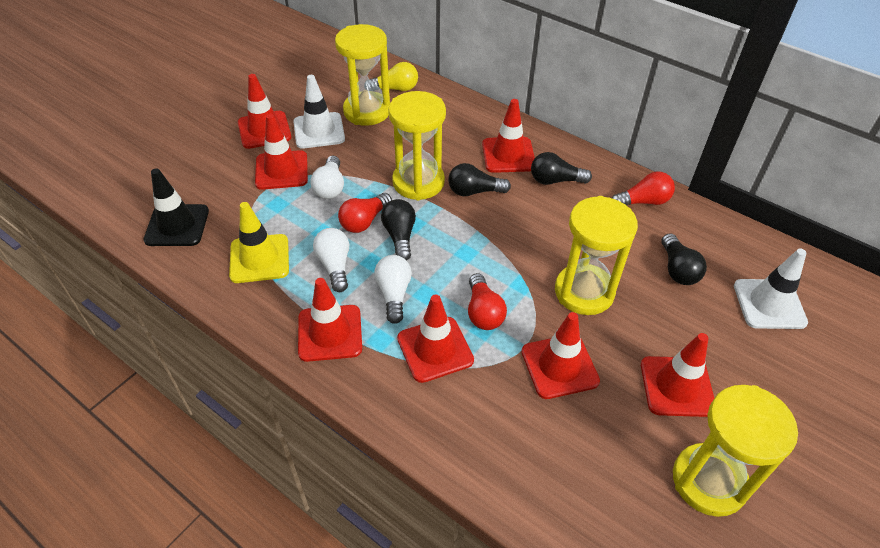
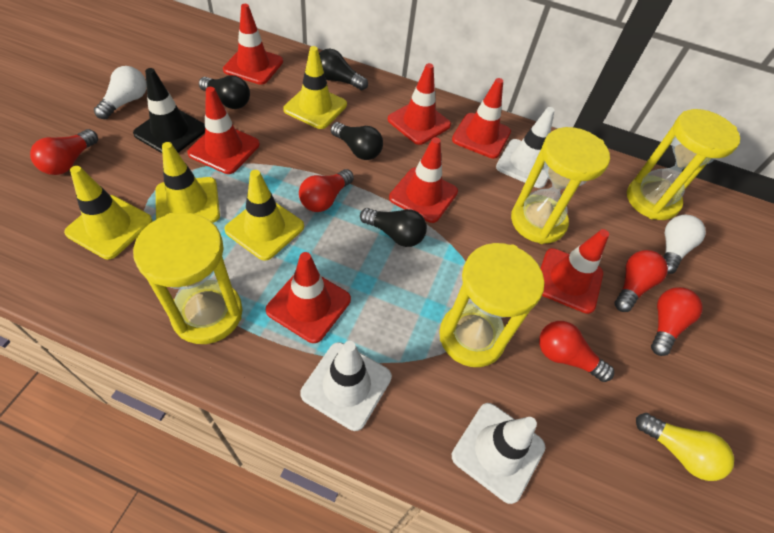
red light bulb: [338,193,392,233] [468,273,507,330] [612,172,675,205] = 3 -> [30,129,98,175] [299,169,354,212] [539,321,614,382] [614,250,668,312] [651,287,703,356] = 5
white light bulb: [310,156,344,199] [313,228,349,292] [374,255,412,324] = 3 -> [94,66,147,119] [663,215,706,274] = 2
white traffic cone: [293,75,345,149] [734,249,808,329] = 2 -> [300,341,392,431] [452,403,545,504] [496,107,555,188] = 3
yellow traffic cone: [229,202,289,283] = 1 -> [64,166,153,259] [155,142,220,223] [224,170,304,261] [283,46,347,129] = 4

